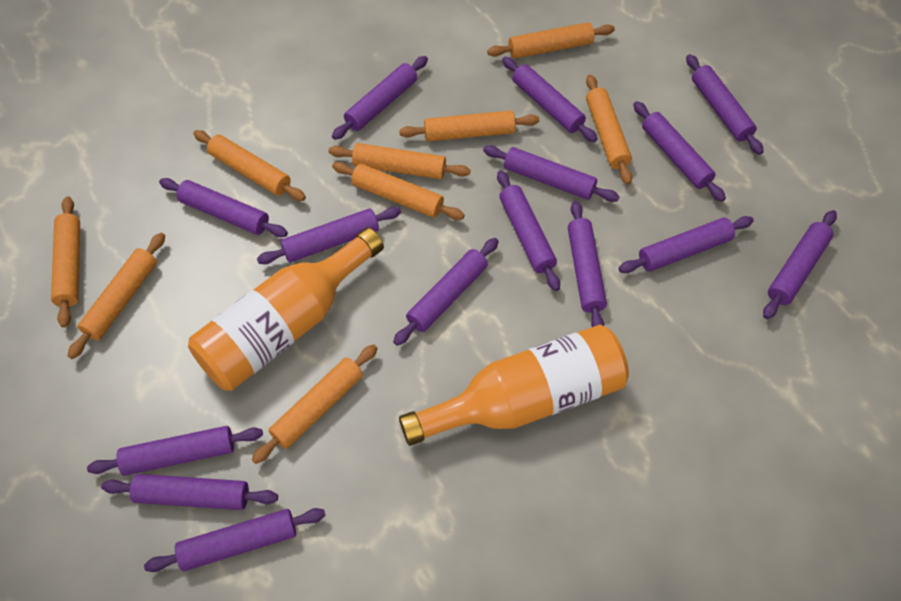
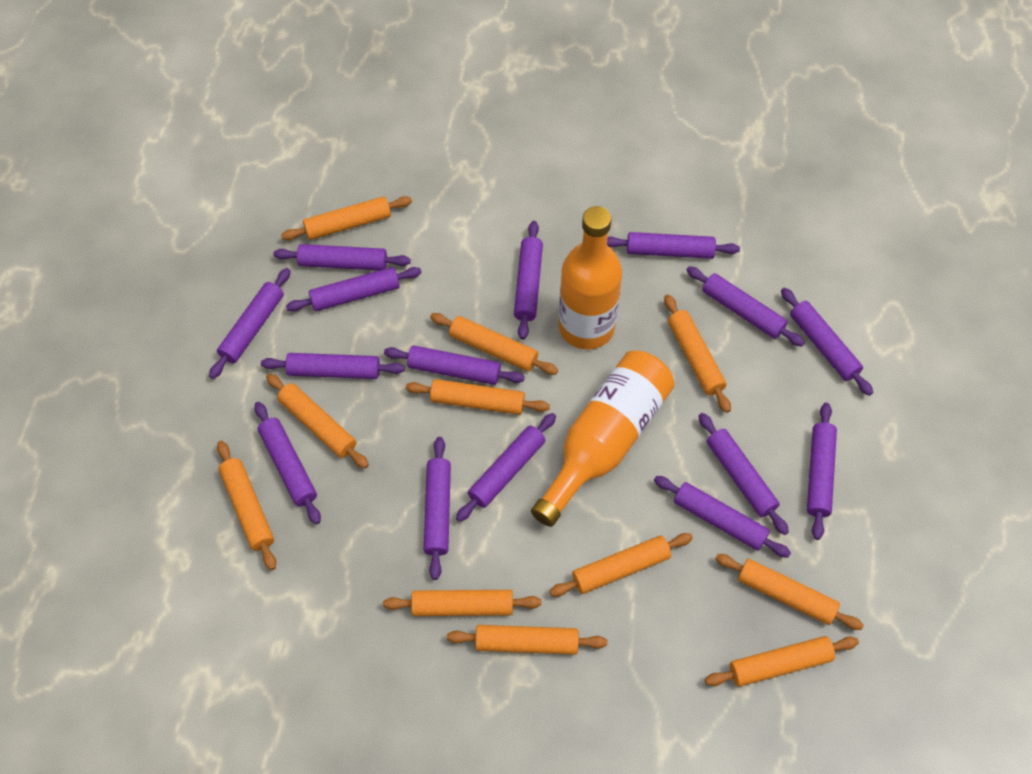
orange rolling pin: [51,196,80,327] [67,233,165,359] [193,130,306,201] [251,344,378,464] [329,143,470,179] [332,162,465,220] [399,111,539,141] [487,22,615,59] [586,75,632,185] = 9 -> [217,441,276,570] [266,374,369,469] [281,196,412,240] [383,590,541,616] [406,379,550,415] [430,313,558,375] [447,625,607,655] [549,533,693,597] [664,294,731,413] [705,636,859,687] [715,554,864,630] = 11

